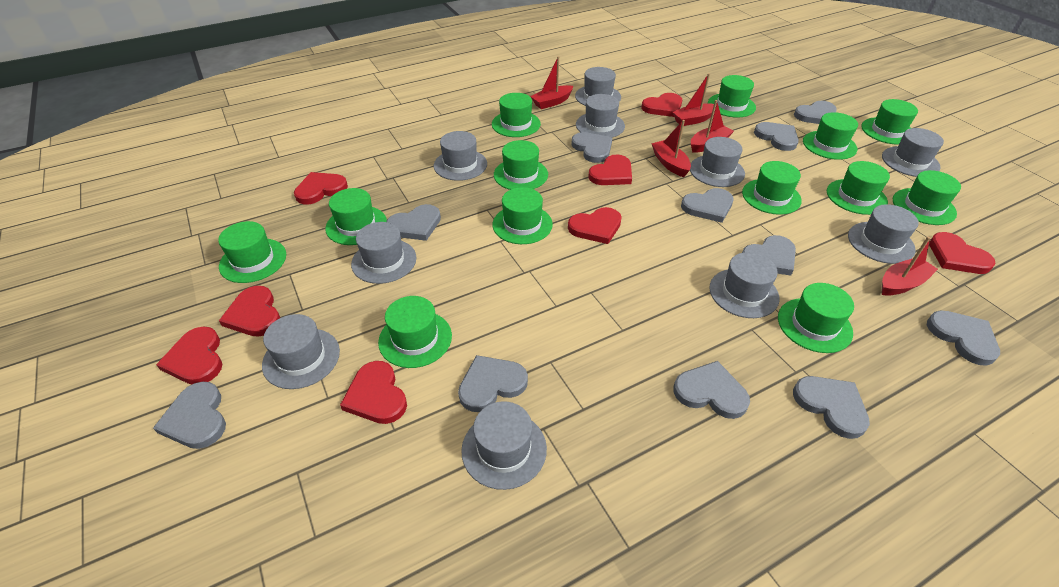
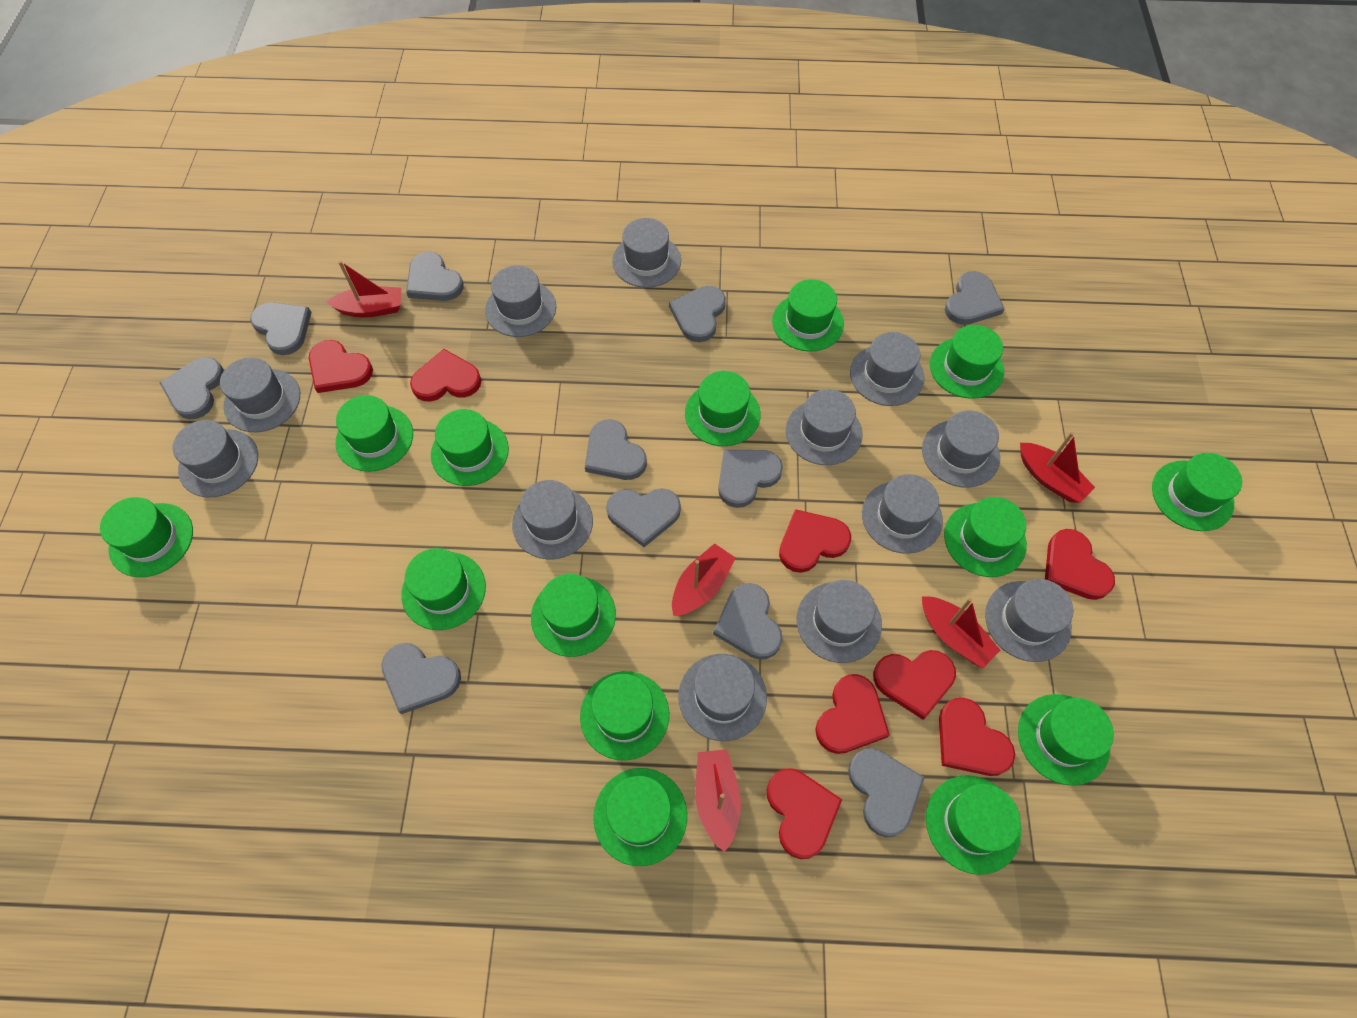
green hat: [218,221,286,283] [325,188,387,245] [378,296,452,368] [492,93,541,137] [492,187,553,244] [494,140,548,190] [708,75,756,118] [742,161,802,215] [778,283,854,353] [803,112,858,160] [827,161,890,215] [862,99,918,145] [893,170,961,225] = 13 -> [100,497,193,577] [335,395,413,472] [401,548,486,630] [431,409,509,486] [531,574,616,657] [580,671,669,761] [593,768,687,866] [685,371,761,446] [772,279,844,352] [926,775,1021,875] [930,325,1004,399] [944,497,1027,577] [1018,694,1114,786] [1152,453,1242,531] = 14
grey hat: [262,314,340,389] [351,222,416,284] [434,131,487,181] [461,401,547,490] [575,67,621,106] [576,94,625,138] [690,137,745,187] [709,252,779,318] [848,204,919,264] [882,128,944,177] = 10 -> [173,420,258,497] [220,357,300,432] [485,265,556,337] [512,480,593,559] [612,218,681,288] [679,654,767,741] [786,389,863,465] [797,580,882,663] [850,332,925,406] [862,474,943,554] [922,410,1000,488] [985,579,1073,662] = 12

